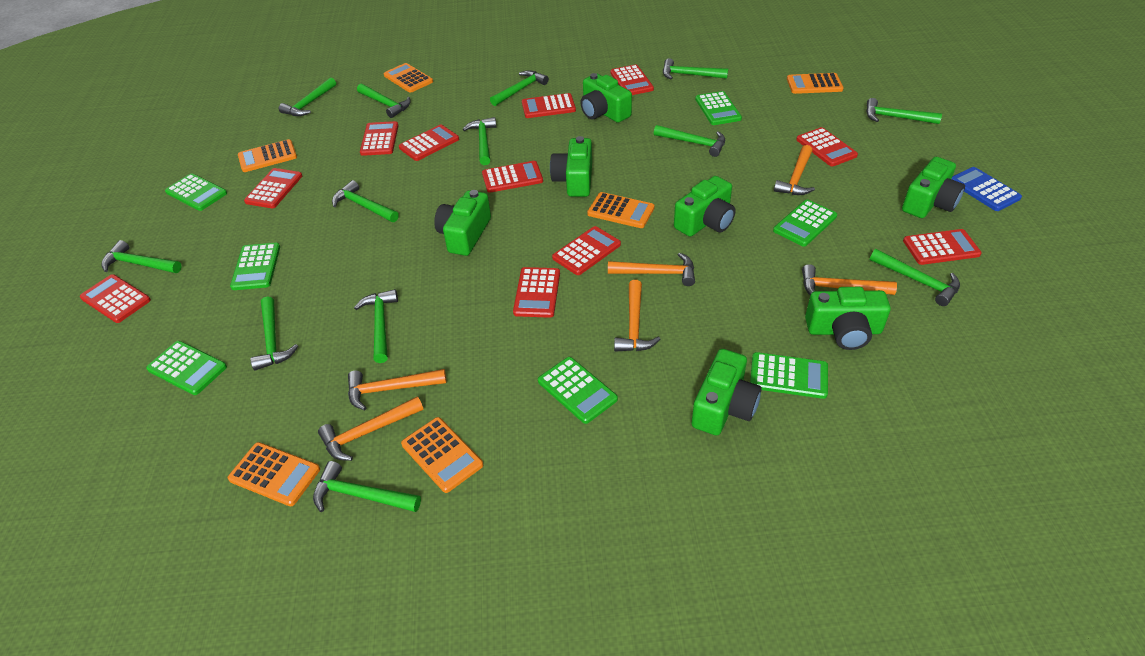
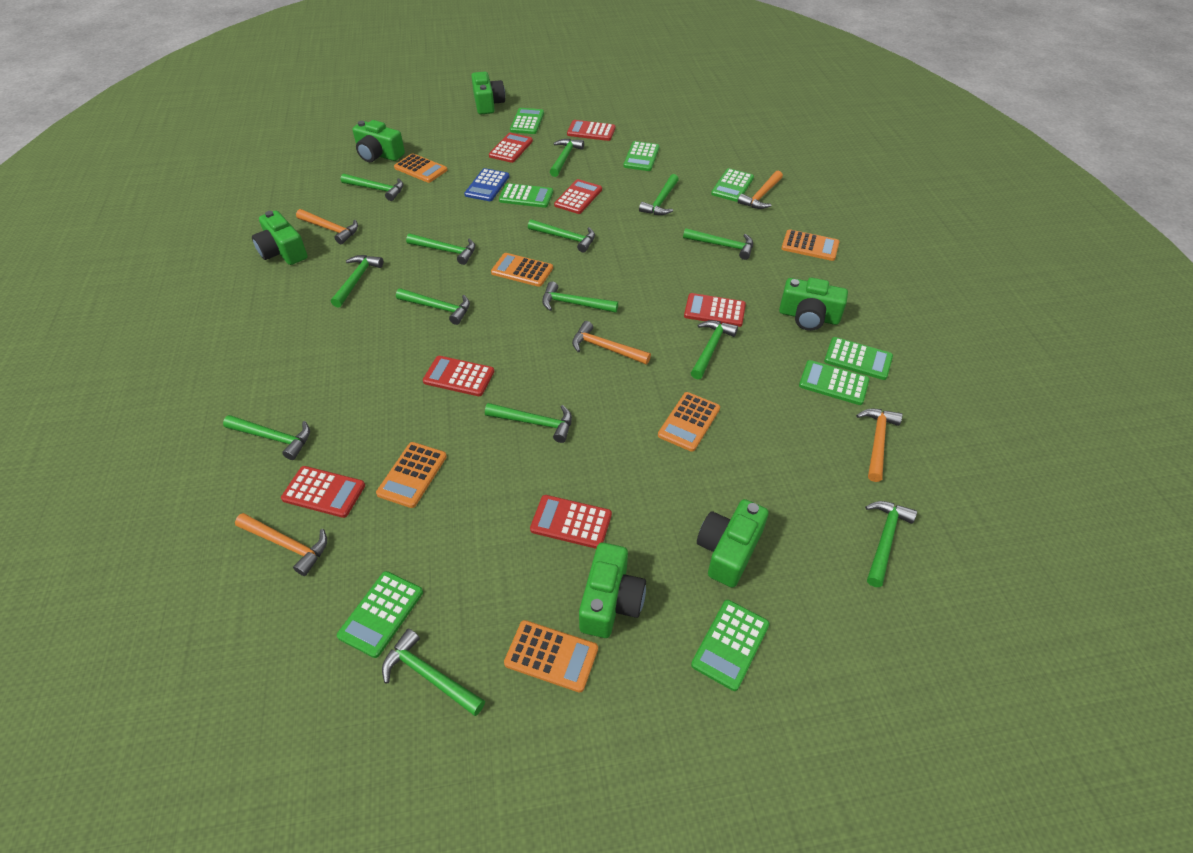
green calculator: [146,341,227,395] [165,173,227,211] [230,243,280,290] [538,357,618,424] [695,91,742,125] [750,352,828,399] [773,200,837,247] = 7 -> [337,571,423,658] [499,183,553,208] [510,108,544,134] [623,141,659,171] [691,600,770,691] [711,168,754,202] [799,360,870,405] [824,337,893,380] = 8
green camera: [434,190,491,256] [550,136,592,197] [581,73,632,123] [674,176,736,237] [692,349,762,435] [805,287,891,350] [902,157,965,218] = 7 -> [252,211,308,265] [353,120,405,162] [471,72,505,114] [579,542,646,638] [697,499,769,588] [779,278,848,331] = 6
green hammer: [102,240,182,273] [250,296,298,371] [279,77,336,116] [313,461,421,512] [332,180,399,222] [354,289,398,363] [357,84,411,118] [463,117,496,165] [490,70,549,106] [654,125,725,157] [663,58,728,79] [866,98,942,124] [870,249,960,306] = 13 -> [223,415,310,460] [331,255,383,308] [341,174,403,201] [382,628,485,716] [396,288,470,325] [406,234,475,265] [485,403,572,443] [528,219,595,253] [542,281,618,313] [550,139,584,177] [639,174,679,215] [683,228,753,260] [691,320,738,379] [865,501,917,587] = 14
orange hammer: [318,396,424,461] [348,369,446,411] [608,252,695,286] [614,280,660,352] [774,145,815,195] [802,264,897,295] = 6 -> [235,513,327,576] [296,209,358,244] [572,321,651,364] [738,171,783,209] [856,409,903,482] = 5
red calculator: [80,274,151,323] [244,168,302,208] [360,121,398,156] [399,125,459,161] [482,161,543,193] [513,267,560,318] [522,93,576,118] [552,226,621,275] [610,64,654,95] [796,127,858,167] [903,229,982,265] = 11 -> [281,466,365,518] [423,356,494,396] [489,133,533,163] [530,495,612,549] [554,179,602,214] [567,120,615,141] [684,293,746,327] = 7

